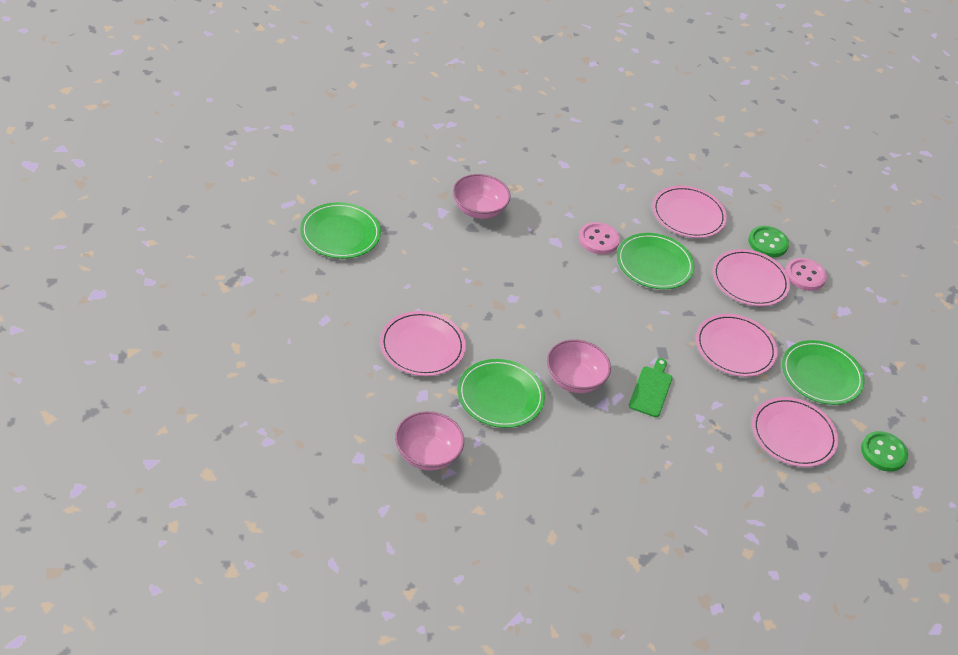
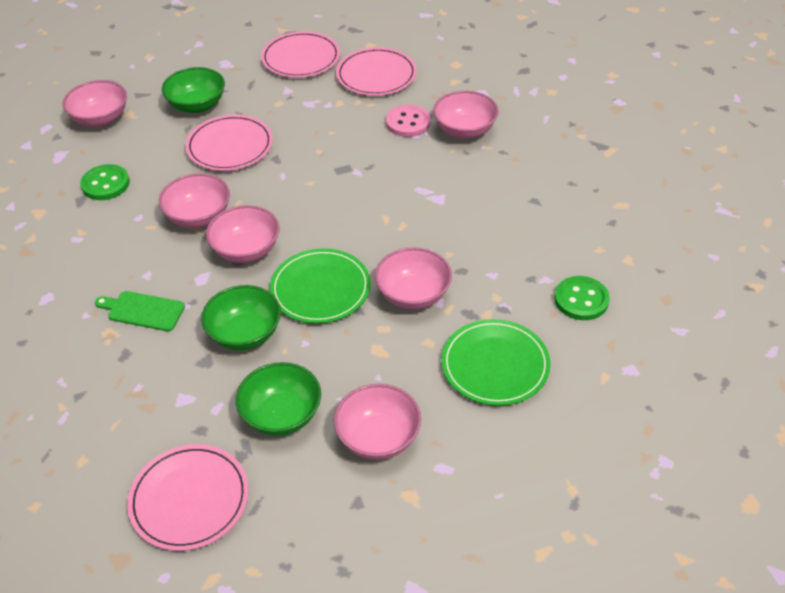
green bowl: none = 0 -> [162,67,225,113] [201,285,281,350] [236,362,321,436] = 3
green plate: [300,202,381,259] [458,359,545,428] [617,233,695,289] [782,340,865,405] = 4 -> [270,248,371,323] [441,319,551,406] = 2
pink bowl: [395,411,464,471] [453,174,511,219] [547,339,611,393] = 3 -> [62,80,127,127] [159,173,230,228] [206,205,280,263] [334,384,421,460] [375,248,452,310] [433,91,499,139] = 6
pink button: [579,222,620,255] [785,258,827,291] = 2 -> [386,105,431,137] = 1
pink plate: [380,311,466,376] [652,186,727,238] [696,314,777,377] [712,249,790,306] [752,397,838,467] = 5 -> [127,444,249,551] [185,115,273,171] [261,31,340,78] [336,47,417,96] = 4

